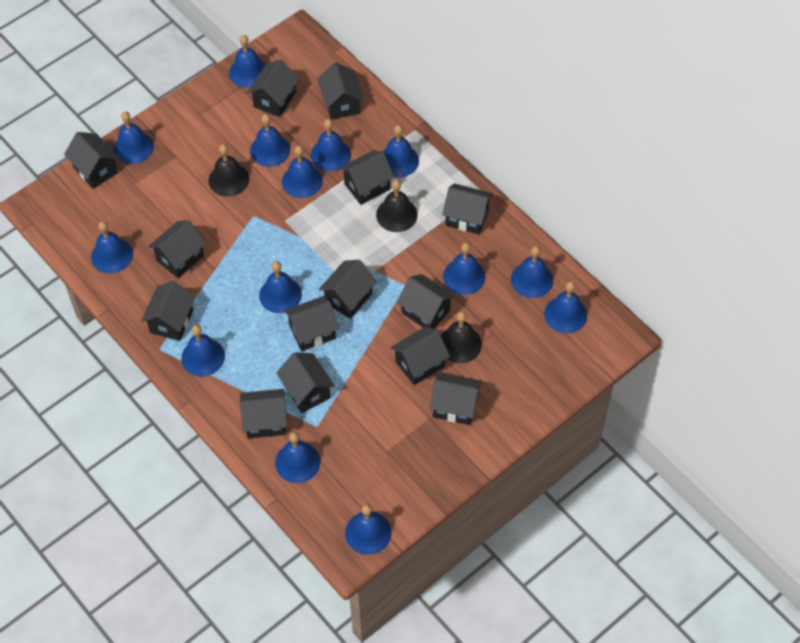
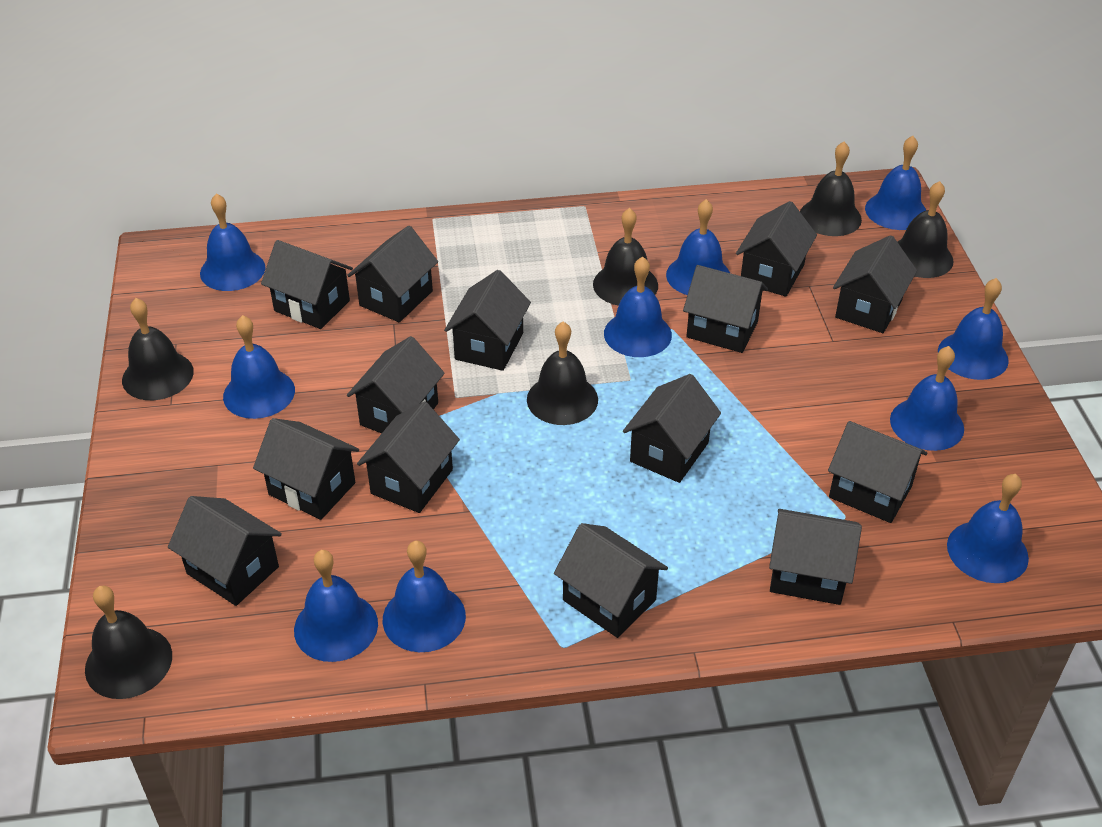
black bell: [209,144,249,197] [376,180,418,232] [441,311,482,363] = 3 -> [85,586,172,699] [122,298,194,400] [527,322,598,425] [593,208,658,306] [800,142,862,236] [897,181,954,278] = 6
blue bell: [91,221,133,273] [113,112,154,164] [181,325,225,376] [229,35,266,88] [250,114,290,167] [259,261,302,313] [275,432,320,483] [282,146,323,198] [311,119,351,172] [345,504,391,555] [382,125,419,177] [443,243,486,295] [511,246,553,298] [544,281,587,333] = 14 -> [200,193,265,291] [223,315,295,419] [294,550,378,662] [383,540,466,652] [604,257,672,357] [666,199,730,295] [865,136,926,230] [890,346,964,451] [938,278,1009,380] [947,474,1029,583] = 10

